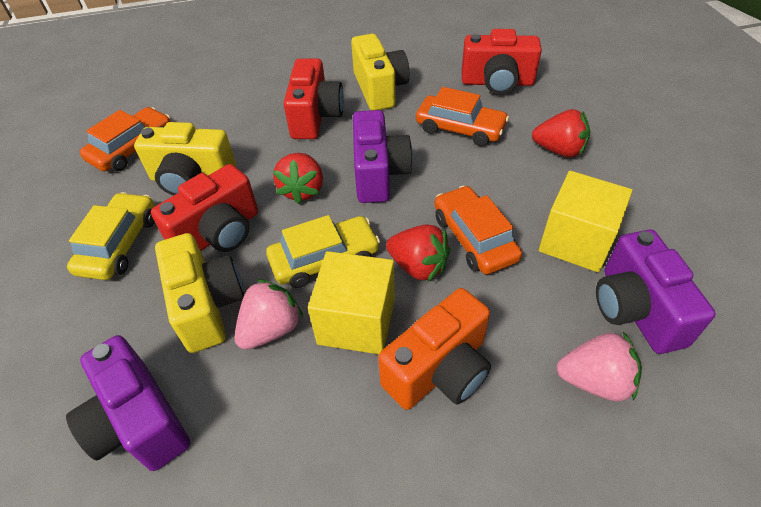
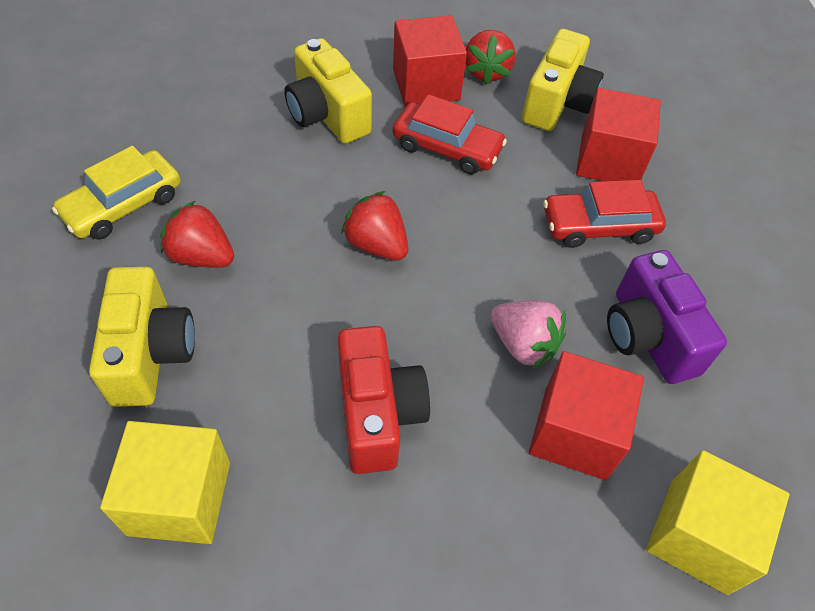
orange camera: [378,288,491,410] = 1 -> none = 0
orange car: [80,107,171,172] [416,87,509,146] [434,186,522,274] = 3 -> none = 0
pink strawberry: [234,279,303,350] [556,332,642,401] = 2 -> [491,301,566,369] = 1
purple camera: [66,335,190,471] [353,110,413,203] [596,230,716,354] = 3 -> [607,250,727,384] = 1
red camera: [151,164,258,252] [284,59,344,139] [462,29,542,94] = 3 -> [338,326,430,474] = 1
red car: none = 0 -> [393,94,507,174] [543,180,666,248] = 2
red cube: none = 0 -> [393,15,467,106] [529,351,644,480] [576,88,661,181] = 3
yellow car: [67,192,155,280] [266,215,380,288] = 2 -> [52,146,181,240] = 1

